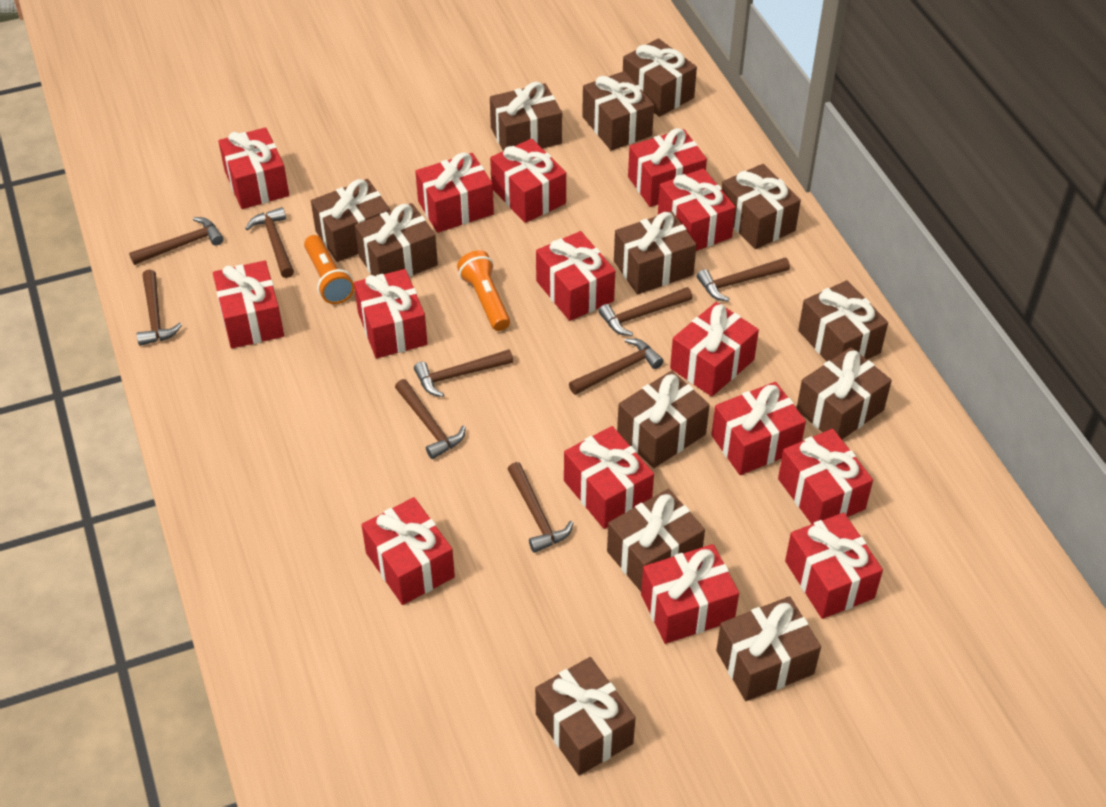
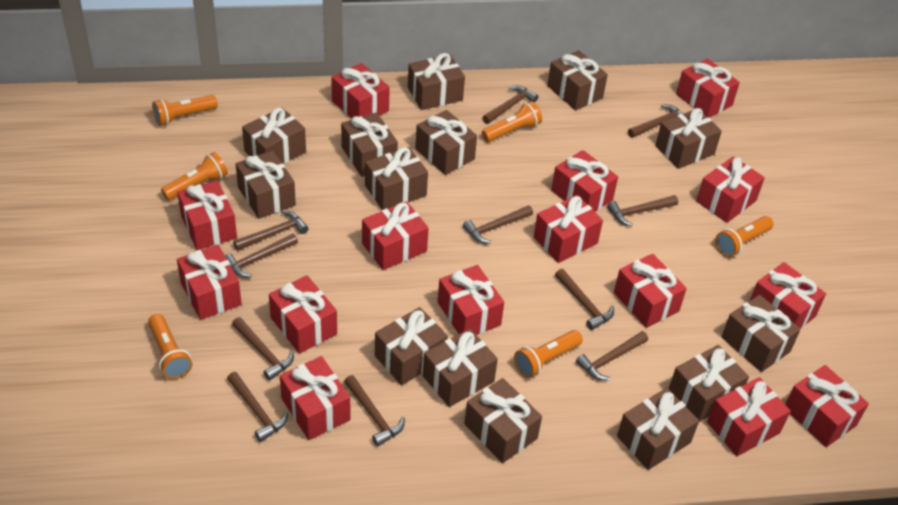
brown gift: [311,179,390,262] [355,203,438,277] [490,82,562,151] [535,657,636,775] [582,71,654,151] [607,489,705,591] [614,211,697,295] [617,371,710,468] [623,38,697,117] [716,596,821,701] [722,164,801,249] [797,347,892,439] [798,280,888,361] = 13 -> [236,151,296,219] [242,107,306,164] [341,112,398,177] [365,147,428,210] [375,307,448,385] [408,53,465,110] [415,110,477,175] [423,328,498,407] [464,378,542,463] [547,50,608,111] [617,388,699,470] [655,108,722,169] [669,345,749,422] [722,295,801,372] = 14
brown hammer: [129,217,224,265] [137,270,182,346] [245,207,294,278] [395,379,466,459] [414,349,513,397] [507,462,573,553] [569,338,663,395] [598,287,692,336] [697,258,790,302] = 9 -> [225,234,298,277] [227,372,288,442] [232,317,294,381] [233,211,309,251] [344,375,405,446] [463,205,533,244] [482,86,538,124] [555,269,614,330] [576,331,648,380] [607,195,678,226] [628,105,684,138] = 11
orange flashlight: [304,235,355,304] [457,250,510,331] = 2 -> [148,314,192,379] [152,95,218,126] [161,152,228,200] [482,101,542,142] [514,330,583,378] [715,216,774,257] = 6

